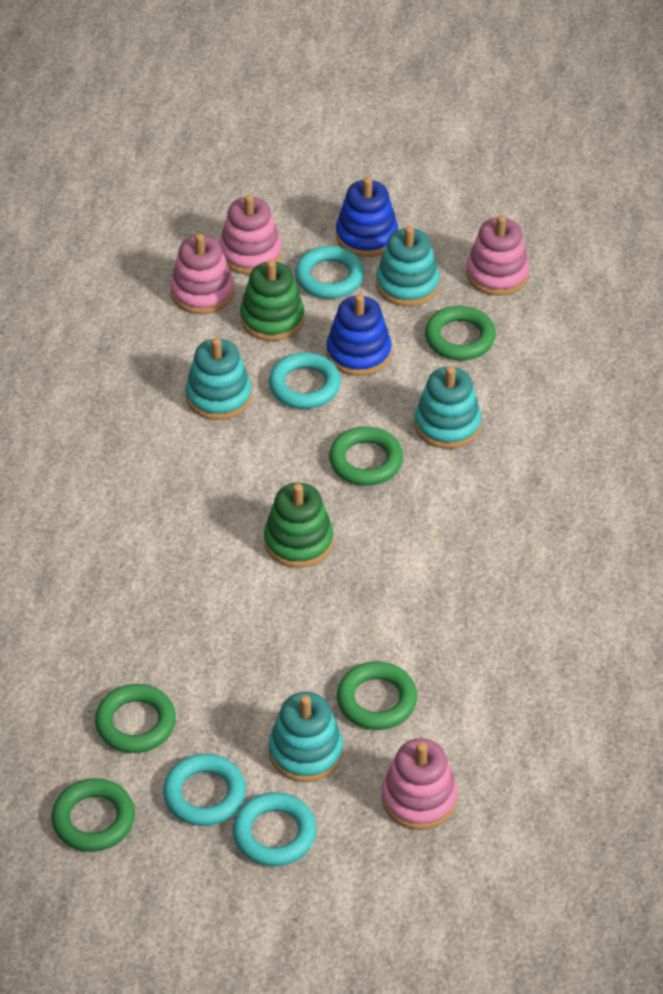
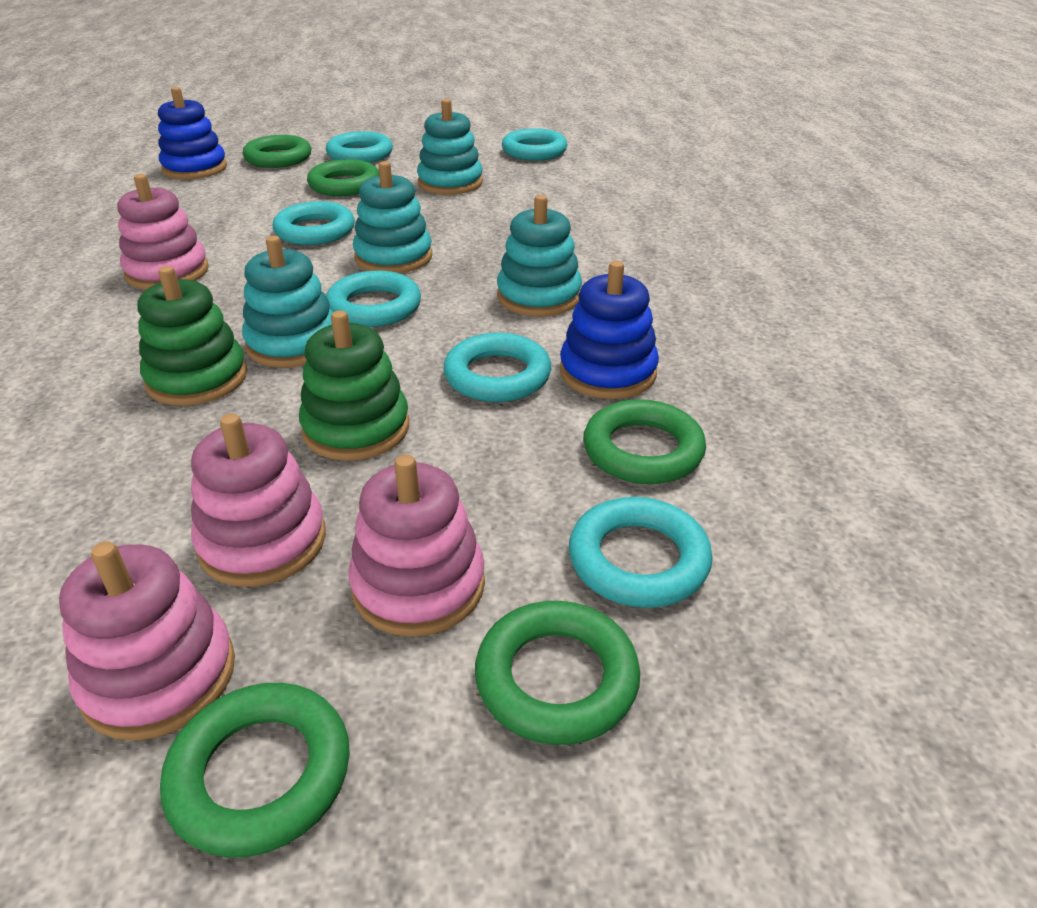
turquoise ring: [163,754,246,826] [233,792,317,866] [269,352,341,409] [295,246,364,299] = 4 -> [273,201,355,245] [326,131,393,163] [326,271,421,327] [443,333,551,402] [502,128,568,161] [569,497,713,608] = 6

